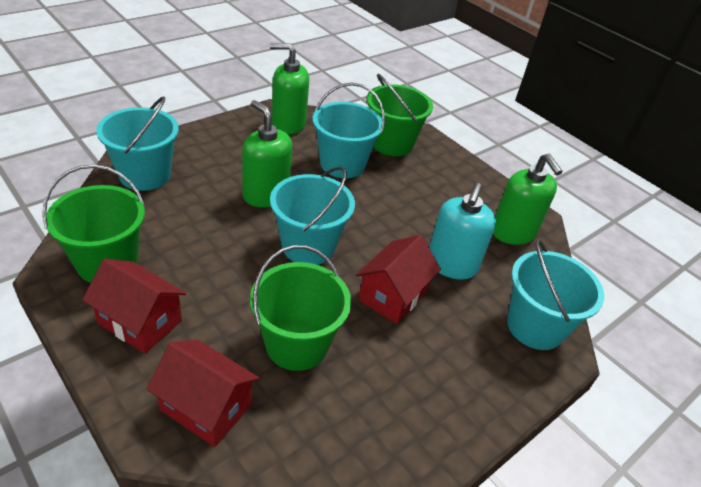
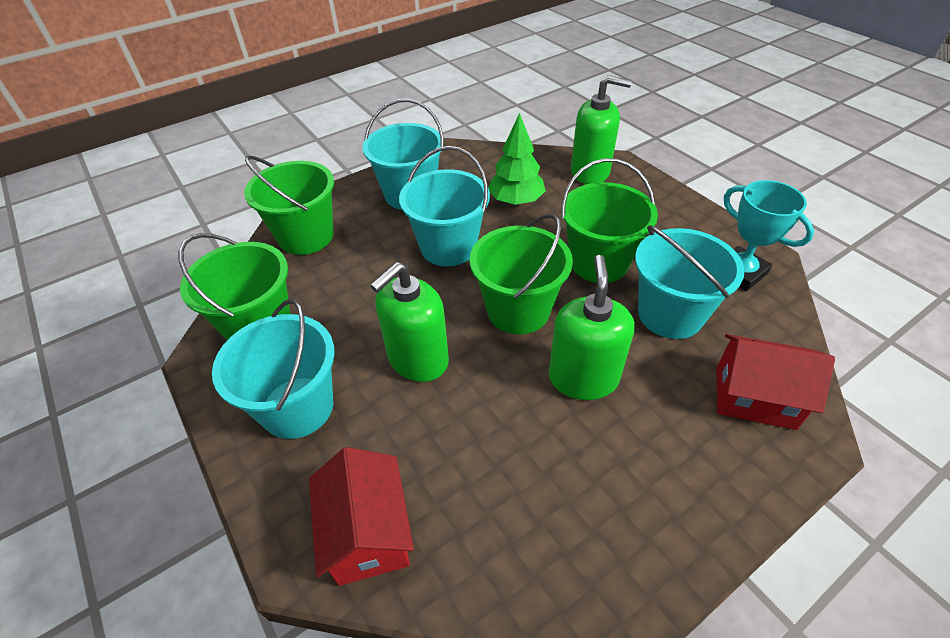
green bucket: [42,164,145,283] [250,245,351,371] [367,73,433,156] = 3 -> [178,233,290,340] [244,156,334,255] [470,213,573,334] [561,158,658,283] = 4
green tree: none = 0 -> [488,113,546,205] = 1
red house: [82,258,186,354] [146,340,260,447] [356,235,441,324] = 3 -> [309,447,414,586] [717,334,835,430] = 2
turquoise soap dispenser: [429,183,496,279] = 1 -> none = 0
turquoise trophy: none = 0 -> [724,180,814,291] = 1

